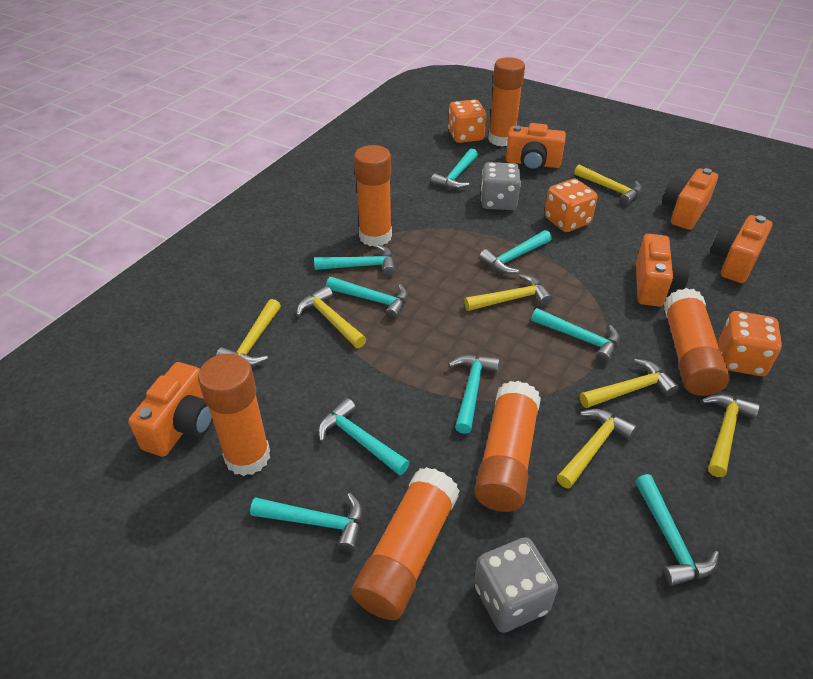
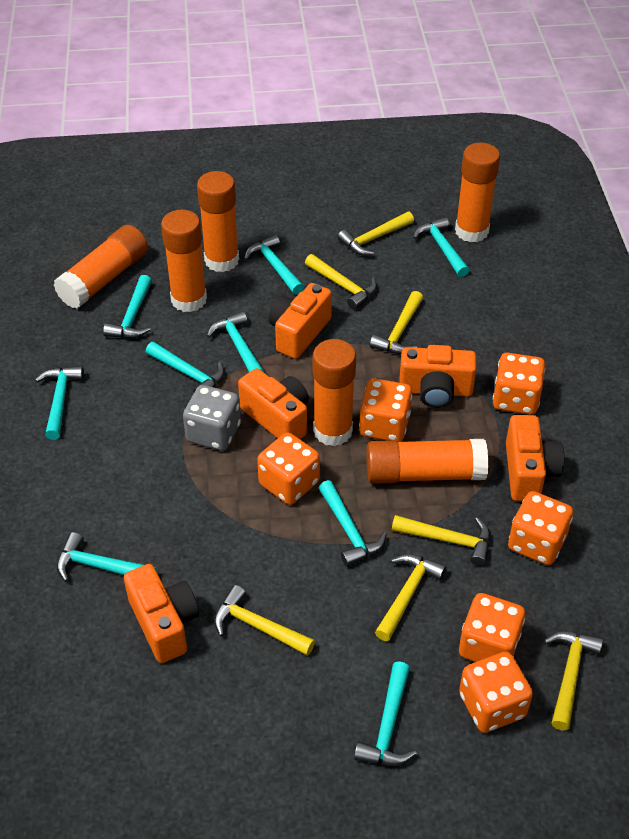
grey dice: [474,537,558,633] [481,162,521,210] = 2 -> [183,385,241,451] = 1
orange dice: [448,99,486,143] [544,179,598,232] [718,311,782,376] = 3 -> [257,432,320,505] [359,378,412,442] [459,593,525,662] [459,652,533,733] [493,353,545,415] [508,491,573,565] = 6

